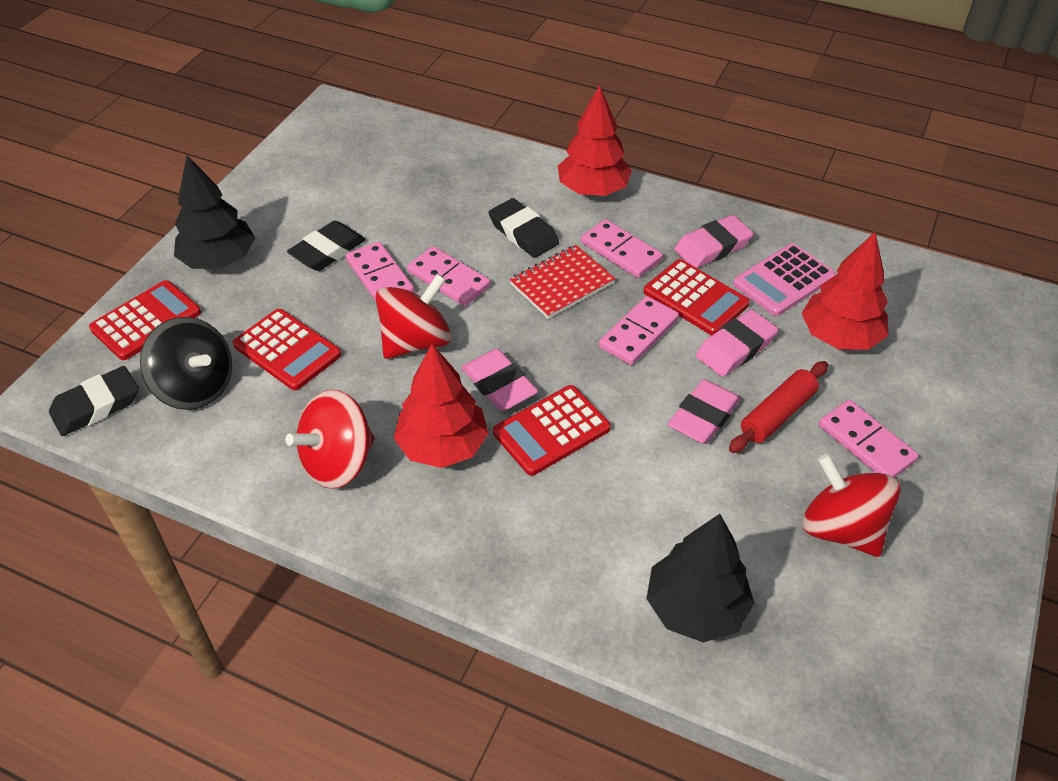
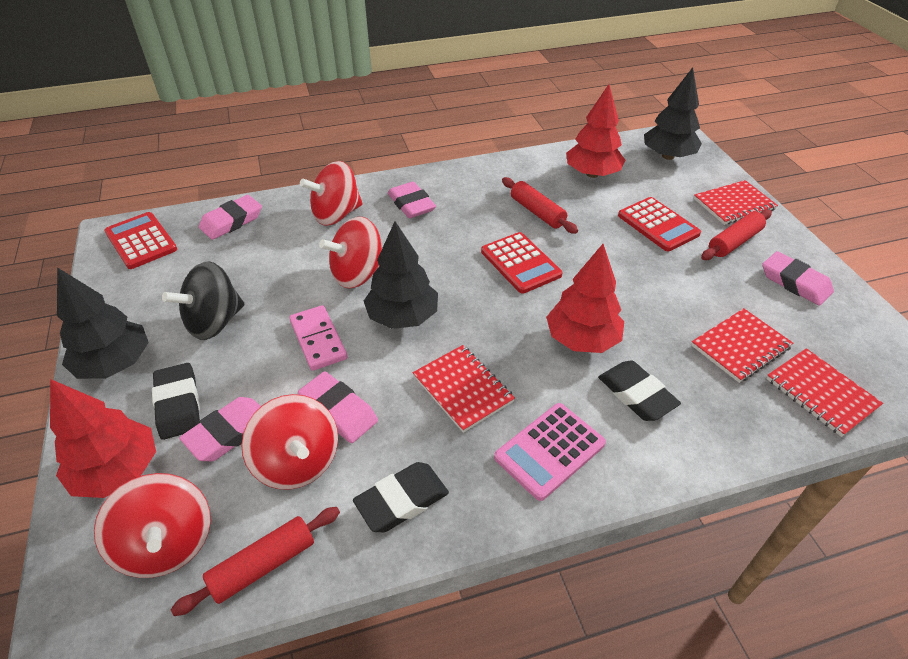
black tree: [174,155,255,269] [646,514,754,643] = 2 -> [57,267,149,379] [364,221,438,329] [644,67,702,160] = 3
pink domino: [346,242,414,302] [407,246,490,306] [581,219,663,278] [599,296,679,365] [819,400,919,478] = 5 -> [289,305,348,371] = 1
pink eraser: [461,349,538,411] [668,379,741,444] [674,215,754,268] [696,309,778,377] = 4 -> [179,397,261,461] [199,195,262,240] [298,371,378,443] [388,182,436,218] [762,251,834,306] = 5
red calculator: [89,280,201,360] [233,309,341,390] [493,385,611,476] [644,259,750,335] = 4 -> [104,212,177,269] [481,232,563,294] [618,197,701,251] = 3
red notebook: [510,245,615,319] = 1 -> [413,345,515,433] [691,308,793,383] [694,180,778,225] [766,348,883,437] = 4
red rolling pin: [729,361,828,453] = 1 -> [171,507,340,616] [502,177,578,234] [701,209,772,260] = 3
red spinning top: [286,390,375,489] [376,274,452,359] [803,454,901,557] = 3 -> [94,473,211,578] [241,394,338,490] [300,161,363,225] [319,217,382,288] = 4

